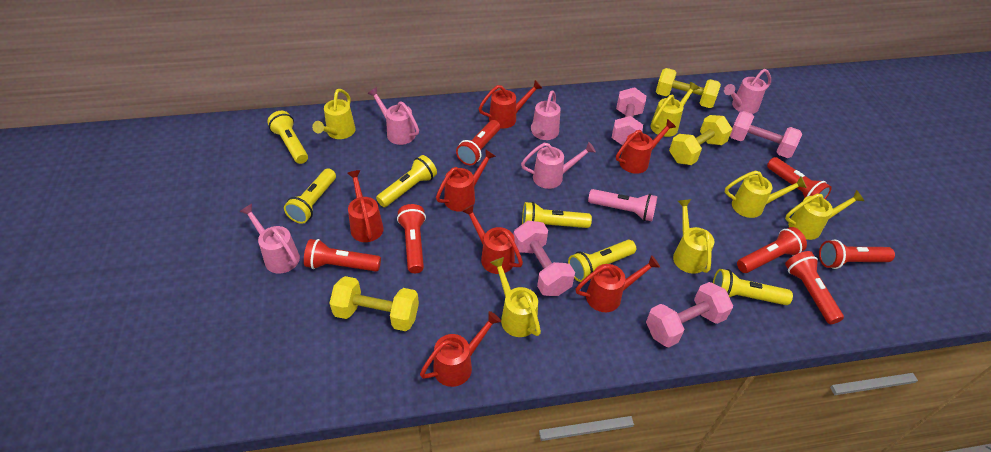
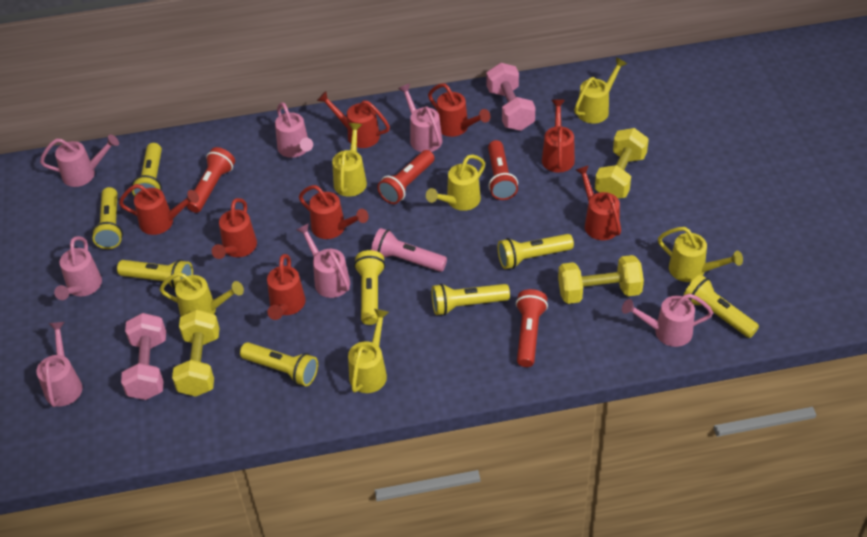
pink dumbbell: [514,221,575,296] [612,87,646,146] [646,282,733,348] [730,111,802,158] = 4 -> [121,313,166,400] [486,63,535,131] = 2
pink watering can: [239,204,300,273] [367,87,419,145] [521,142,596,189] [531,90,561,140] [724,69,771,114] = 5 -> [36,322,82,407] [40,134,119,187] [54,236,102,300] [275,102,313,158] [297,223,350,298] [398,83,442,152] [622,294,713,347] = 7
red flashlight: [304,239,381,272] [397,204,426,273] [456,120,500,165] [737,227,807,273] [767,157,832,199] [785,251,844,324] [819,239,895,269] = 7 -> [187,147,235,213] [377,150,434,204] [488,140,518,200] [516,289,548,367] = 4
red watering can: [347,170,384,242] [420,311,501,387] [436,149,496,212] [462,204,523,274] [478,80,542,128] [576,255,660,312] [616,119,676,174] = 7 -> [119,184,199,235] [212,198,257,259] [267,254,306,320] [299,185,369,239] [317,91,390,148] [428,83,490,137] [542,99,575,173] [576,165,621,240] = 8
yellow flashlight: [267,111,308,164] [284,169,336,224] [376,155,437,207] [522,202,592,228] [568,240,636,282] [713,269,793,305] = 6 -> [92,187,123,249] [117,259,193,289] [132,143,162,197] [240,342,318,386] [354,250,385,325] [432,284,510,316] [497,234,574,269] [683,274,759,338] = 8

